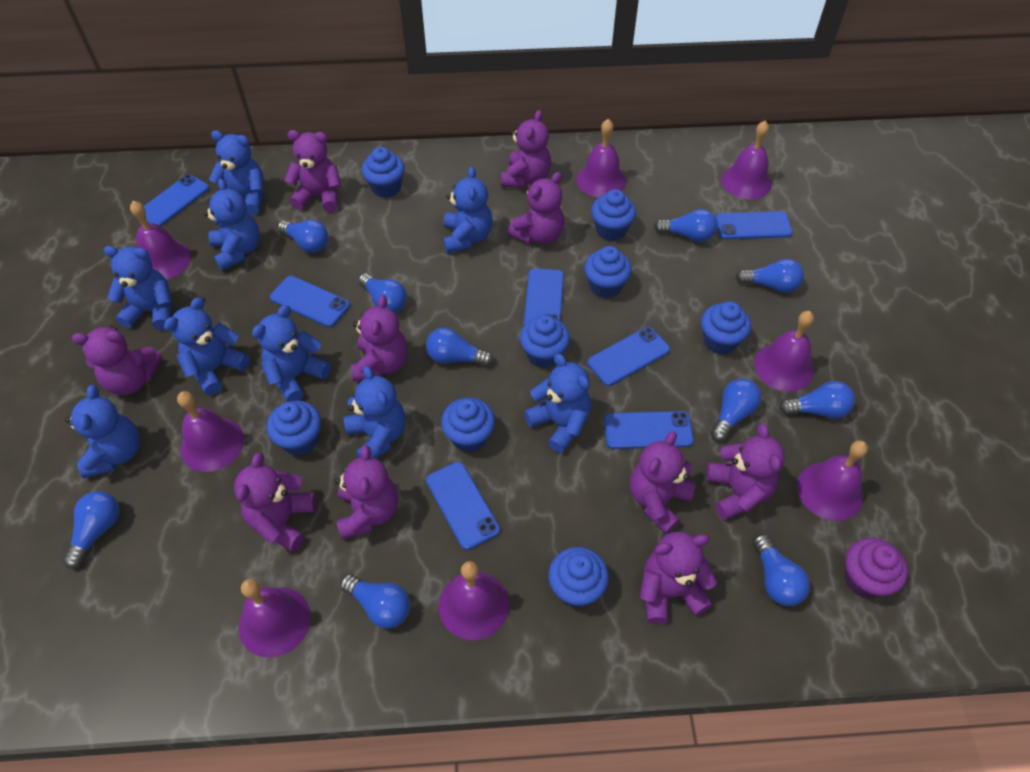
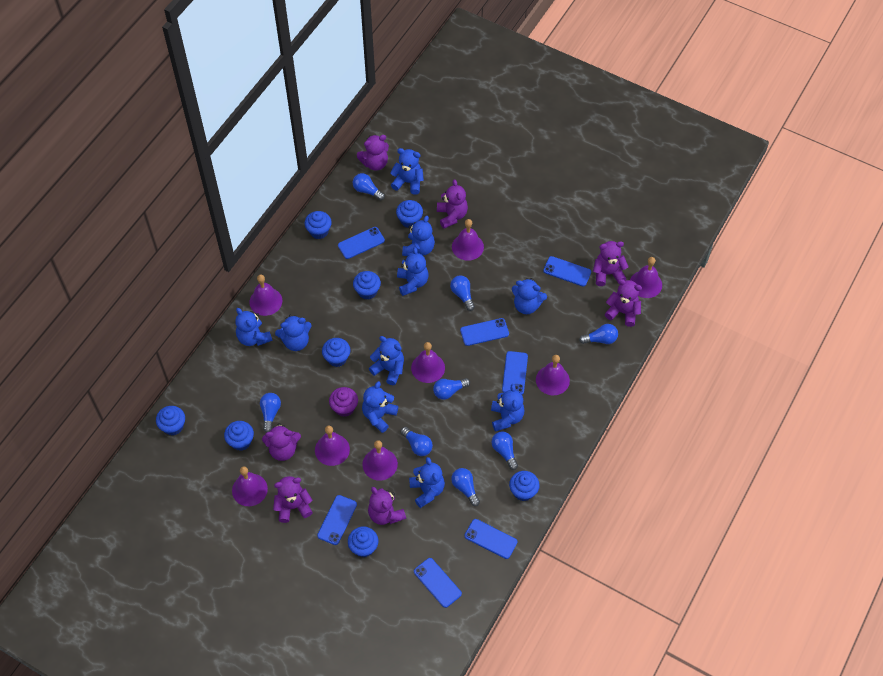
blue light bulb: [63,491,120,569] [278,220,329,253] [340,574,410,629] [358,273,407,313] [426,328,494,366] [654,209,717,242] [710,379,762,442] [736,259,804,293] [753,534,810,606] [779,381,855,419] = 10 -> [260,393,281,432] [353,173,385,200] [400,427,433,456] [433,378,470,400] [450,275,475,311] [451,468,480,506] [492,432,518,470] [579,324,618,344] = 8
blue teddy bear: [65,385,140,479] [103,246,172,330] [164,297,250,395] [204,178,260,271] [209,130,264,215] [252,305,331,402] [344,366,406,459] [443,166,493,253] [524,354,591,453] = 9 -> [235,308,272,346] [275,315,312,351] [362,381,398,433] [369,336,404,385] [390,148,424,195] [397,247,428,296] [402,216,435,256] [409,457,445,508] [491,384,524,432] [512,278,547,314] = 10
purple teddy bear: [72,325,162,395] [234,453,316,552] [284,130,341,212] [335,445,398,540] [351,295,408,382] [501,110,551,188] [508,172,565,245] [630,431,696,534] [640,531,717,624] [706,423,785,520] = 10 -> [262,423,301,461] [273,476,313,523] [357,135,389,170] [368,487,406,525] [437,179,468,229] [593,241,629,286] [605,279,642,327] = 7

